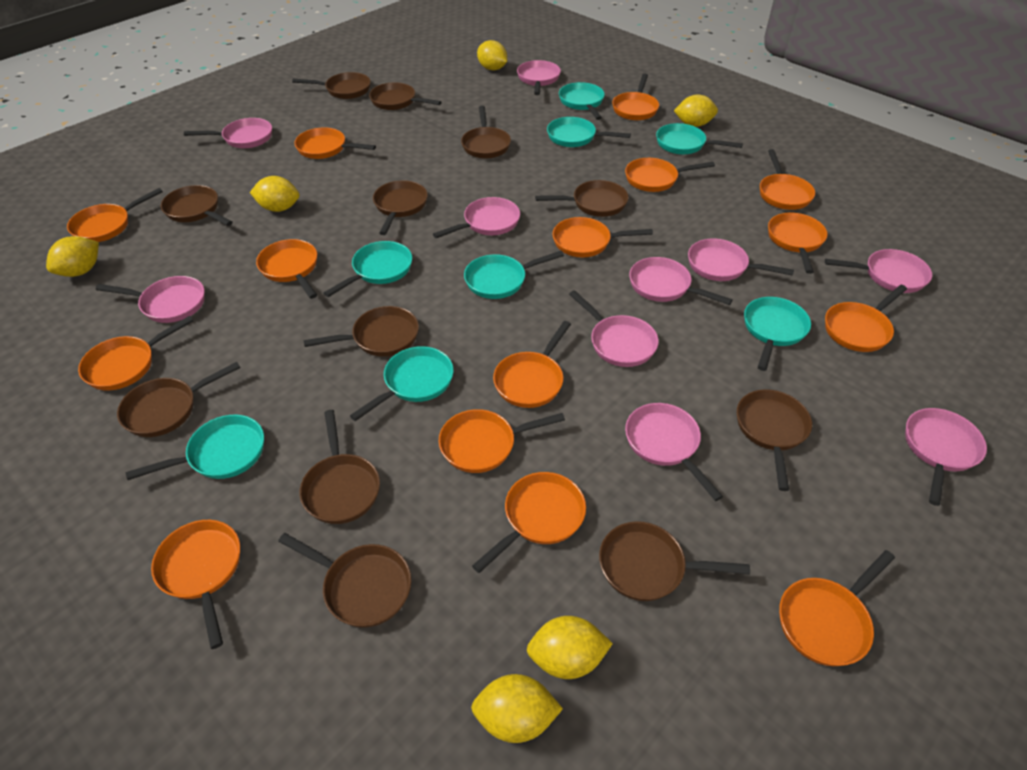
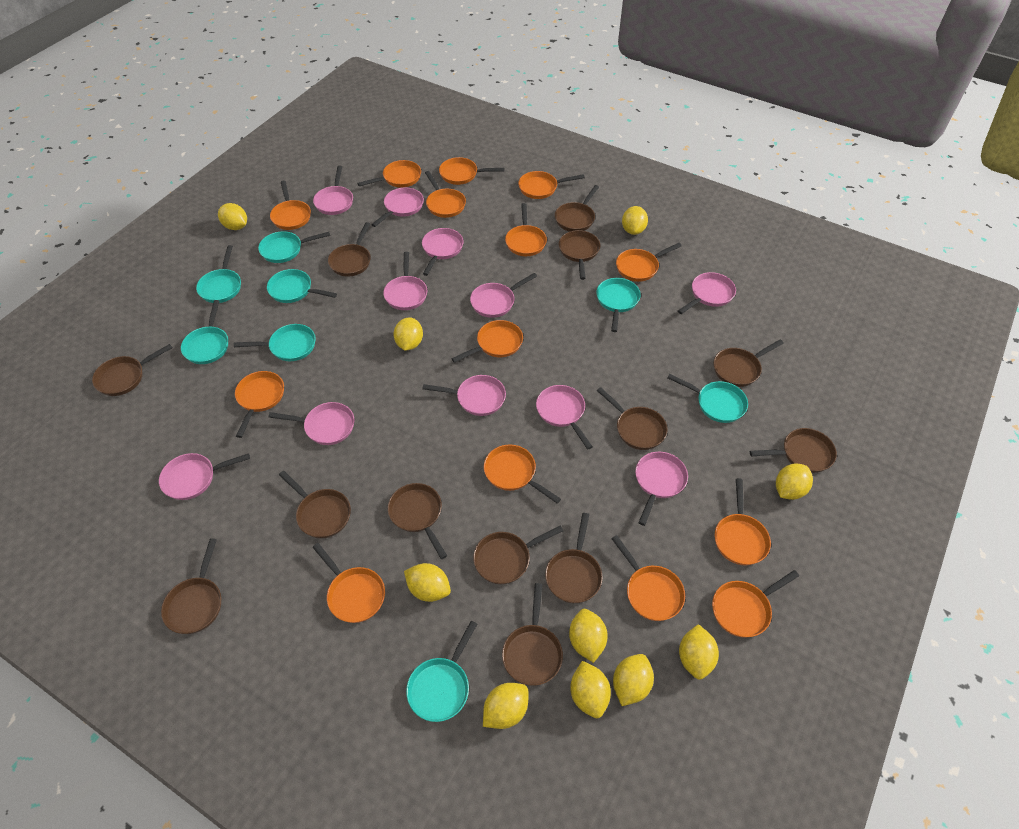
brown pan: [117,362,241,437] [161,185,233,226] [278,533,411,628] [292,72,371,99] [299,410,380,524] [303,306,419,357] [369,82,442,110] [373,180,428,235] [461,106,511,158] [535,180,629,217] [599,521,750,601] [737,389,812,491] = 12 -> [92,344,172,396] [161,538,221,634] [279,471,351,538] [328,222,371,277] [388,483,447,559] [473,526,563,585] [502,583,563,686] [545,513,603,604] [555,185,599,232] [559,230,600,280] [597,387,668,450] [714,339,784,387] [750,428,837,473] = 13
orange pan: [67,188,163,242] [78,316,193,391] [151,520,240,649] [256,239,317,299] [294,127,376,159] [439,409,565,473] [472,472,586,573] [493,321,571,408] [553,217,653,258] [612,74,659,120] [625,158,715,192] [760,149,815,210] [768,213,828,274] [779,550,895,666] [825,285,907,352] = 15 -> [235,371,284,438] [270,180,311,230] [312,543,385,623] [358,160,421,188] [425,171,466,218] [439,157,505,185] [452,320,523,363] [484,445,561,504] [505,203,547,256] [518,171,585,199] [612,535,685,621] [616,243,682,282] [712,570,799,638] [715,478,771,565] = 14
pink pan: [96,276,205,323] [184,118,272,148] [433,197,520,238] [517,60,561,95] [569,290,659,367] [625,403,723,501] [629,257,733,305] [688,238,794,281] [825,249,932,293] [905,408,987,506] = 10 -> [159,453,250,500] [268,402,354,445] [313,166,353,215] [371,187,424,227] [383,252,428,310] [422,228,464,276] [423,375,506,416] [470,273,537,318] [536,385,593,449] [635,452,688,526] [678,272,736,314] = 11
yellow lemon: [46,236,99,277] [250,176,299,212] [471,674,563,743] [477,40,507,70] [527,616,613,679] [674,94,718,127] = 6 -> [218,203,247,230] [393,317,423,351] [404,563,451,602] [483,683,528,729] [569,609,608,663] [570,661,611,718] [613,654,654,706] [622,206,648,235] [679,624,719,680] [776,463,813,500] = 10

